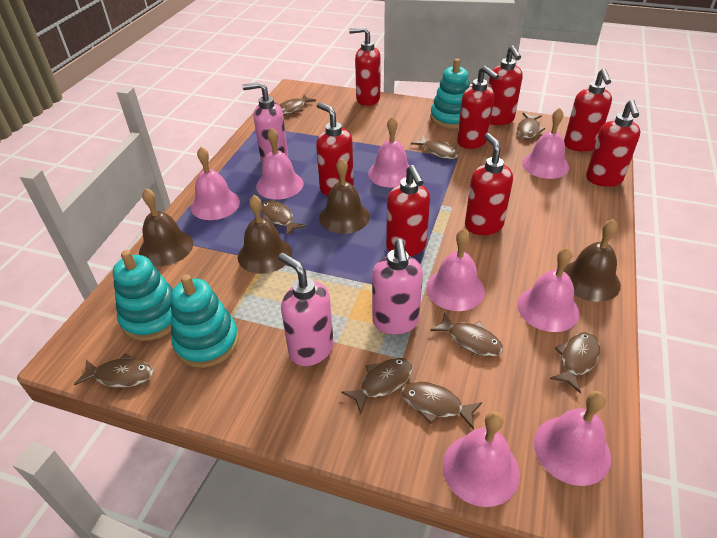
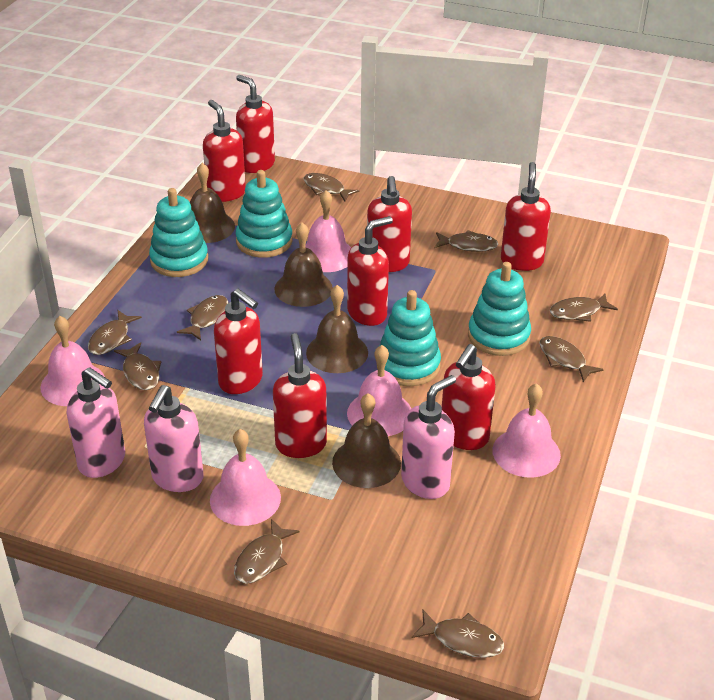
pink bell: [190,147,240,220] [256,128,303,200] [368,116,409,188] [426,229,485,311] [443,411,520,507] [517,247,580,332] [522,108,569,179] [534,391,611,486] = 8 -> [41,316,105,406] [210,429,281,526] [306,190,351,272] [347,345,412,436] [492,383,561,478] = 5
turquoise stacking toy: [113,250,173,341] [171,274,239,368] [430,58,470,129] = 3 -> [149,188,208,277] [235,170,292,258] [376,290,441,386] [468,262,531,356] = 4

